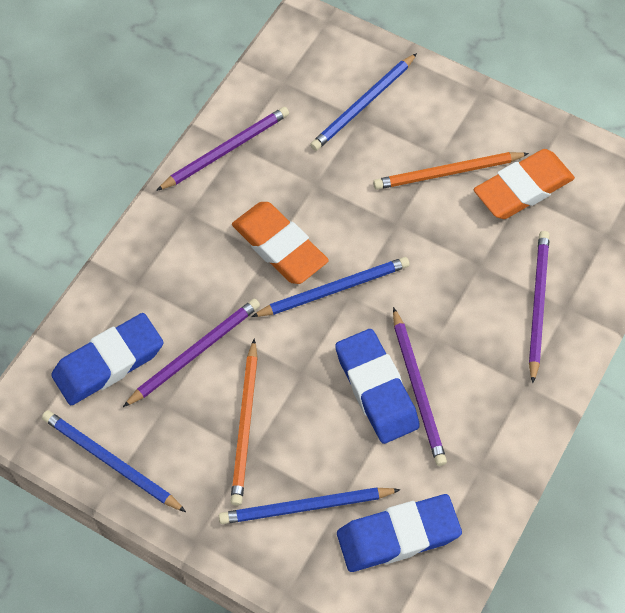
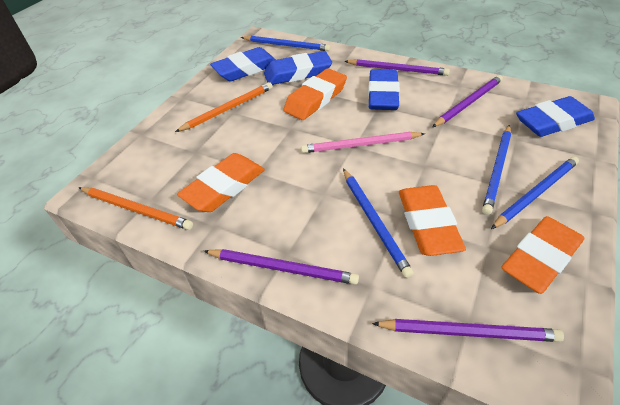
blue eraser: [51,313,163,405] [335,329,420,444] [337,494,462,572] = 3 -> [210,47,276,81] [264,51,332,85] [368,69,400,110] [516,96,595,137] = 4
orange eraser: [232,202,329,284] [474,149,575,219] = 2 -> [177,153,265,212] [283,68,347,120] [399,185,466,256] [501,216,584,294] = 4
pink pencil: none = 0 -> [301,132,425,153] = 1

